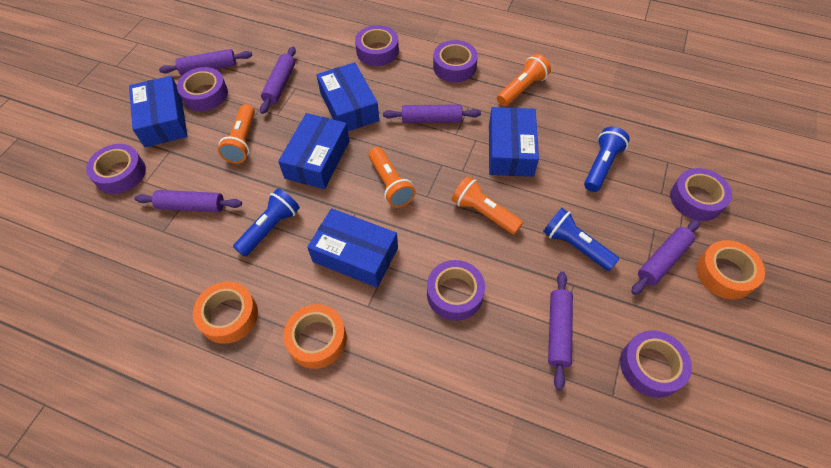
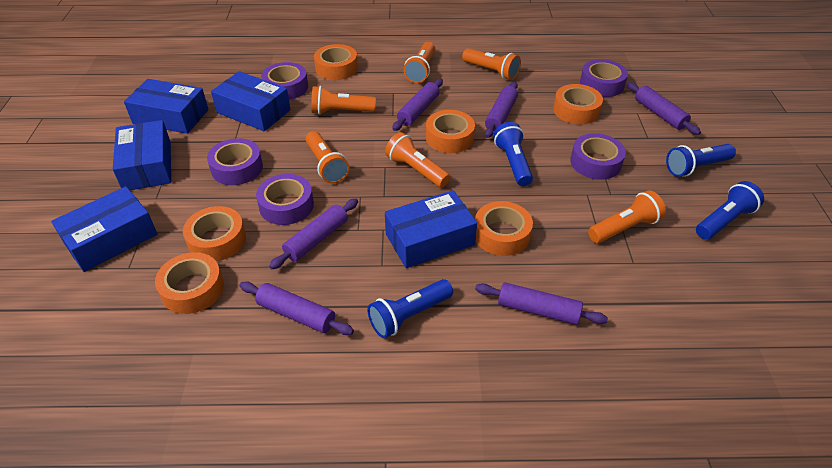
blue flashlight: [233,188,300,257] [543,208,619,271] [584,127,630,192] = 3 -> [367,279,453,338] [494,122,533,186] [666,144,736,177] [696,181,764,240] = 4
orange flashlight: [218,104,255,163] [369,147,416,208] [452,176,523,235] [497,54,551,106] = 4 -> [306,131,349,183] [311,86,376,115] [385,132,450,188] [403,42,435,83] [462,48,521,80] [588,190,666,243] = 6
orange tape: [193,281,258,344] [283,304,347,369] [696,240,765,299] = 3 -> [155,252,224,314] [183,206,246,261] [314,44,358,80] [426,110,475,153] [475,201,533,256] [553,84,603,124] = 6
purple tape: [86,144,146,194] [177,67,228,111] [355,25,399,66] [427,260,485,321] [433,40,478,83] [620,330,692,398] [670,168,732,221] = 7 -> [207,138,263,185] [256,174,314,225] [261,62,308,100] [570,133,626,180] [580,59,628,97] = 5

